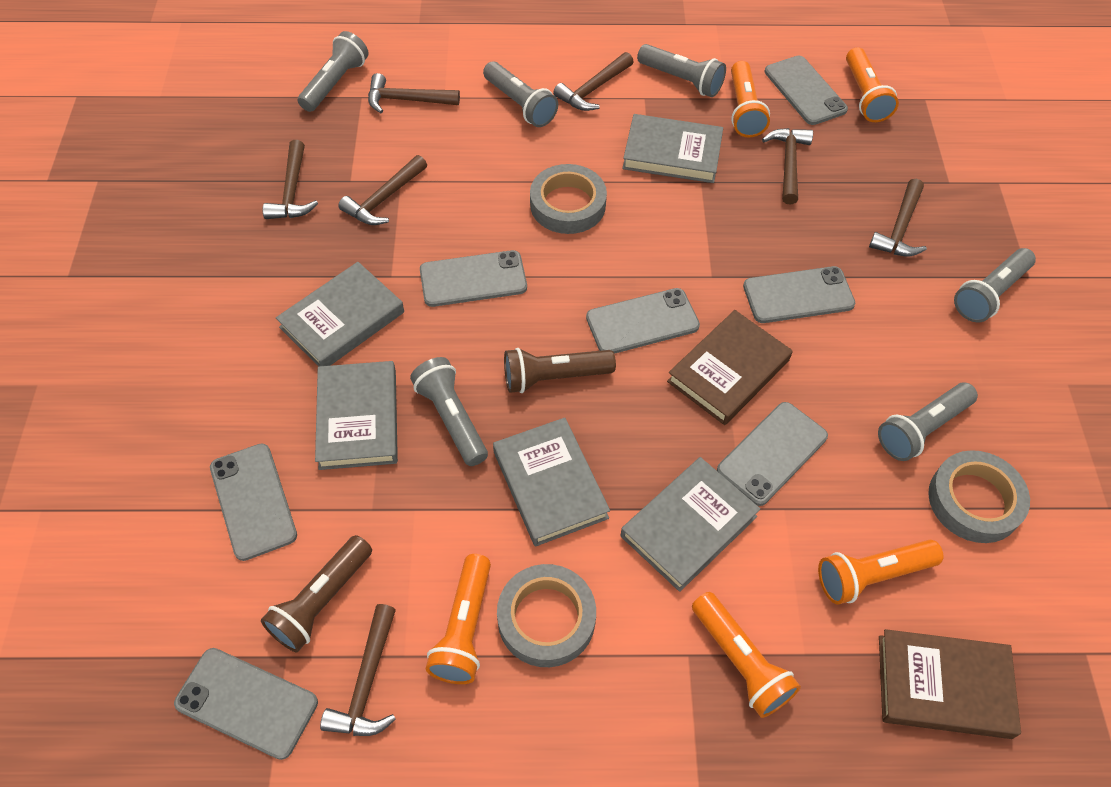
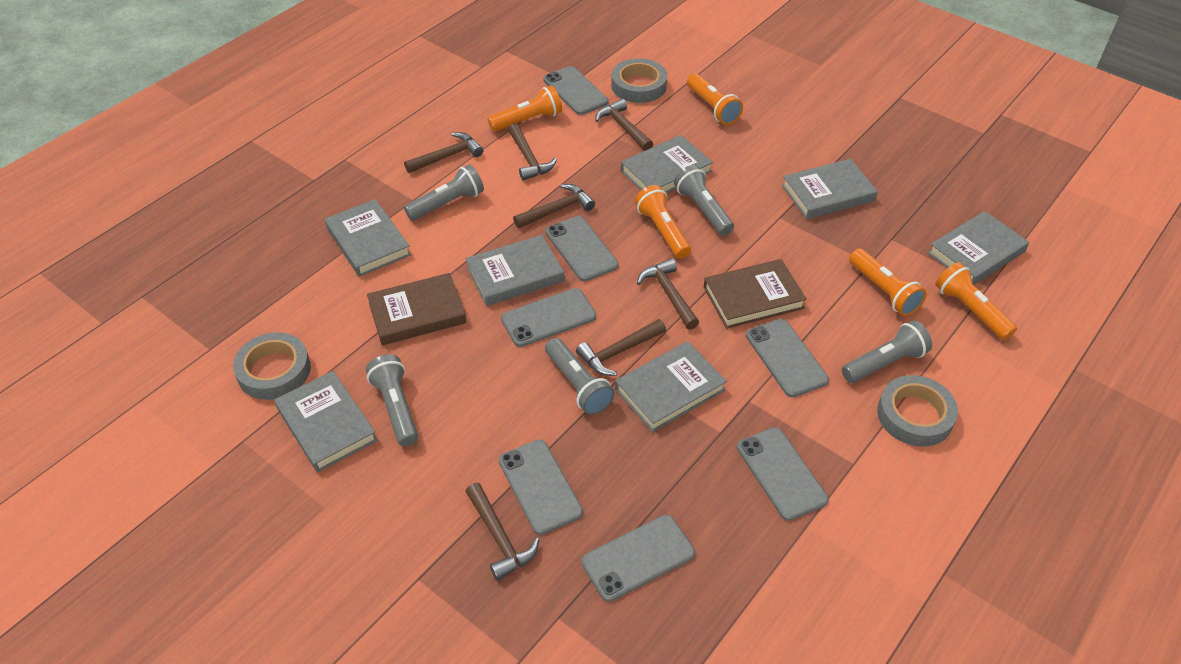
brown flashlight: [261,535,372,652] [504,348,616,393] = 2 -> none = 0
grey book: [276,262,404,367] [315,361,398,470] [493,418,610,547] [621,457,760,592] [622,114,723,183] = 5 -> [274,371,378,472] [325,199,411,277] [466,235,564,306] [615,341,727,432] [621,135,713,193] [782,159,878,219] [928,211,1029,285] = 7
grey flashlight: [297,31,369,112] [410,357,488,466] [483,62,558,127] [637,44,726,97] [878,383,978,461] [954,248,1036,322] = 6 -> [366,354,418,446] [404,164,484,221] [545,338,615,415] [674,165,734,236] [842,320,932,383] = 5

